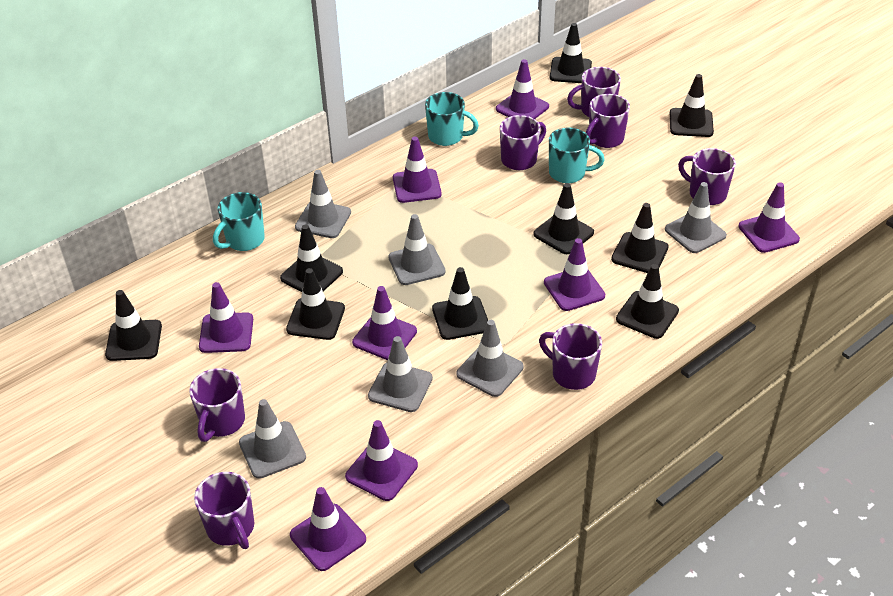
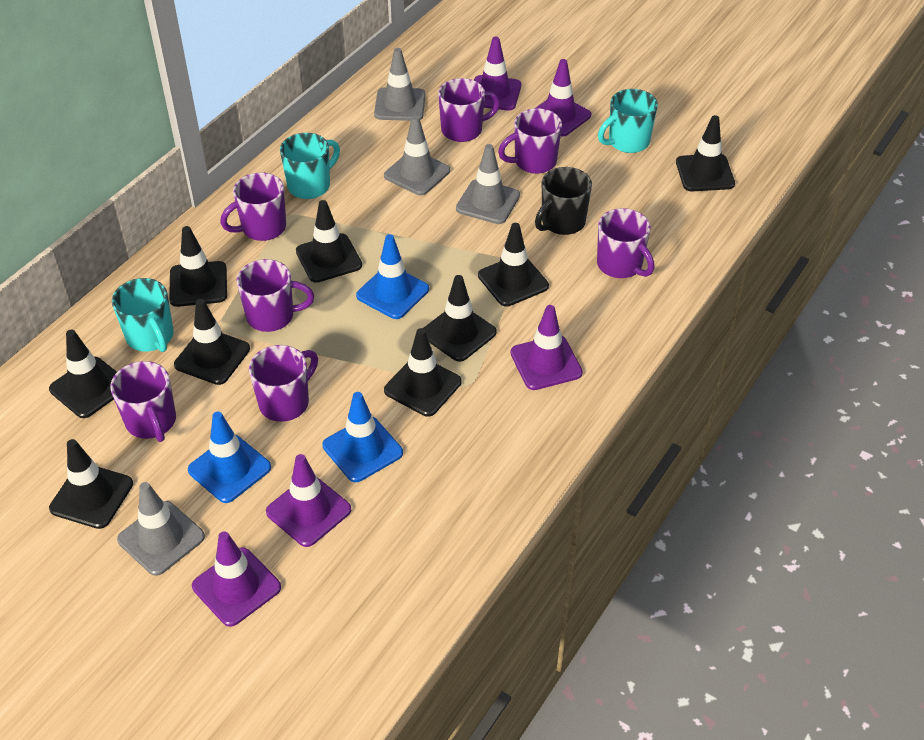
black mug: none = 0 -> [535,167,592,235] = 1
blue traffic cone: none = 0 -> [188,412,271,503] [323,392,403,482] [356,234,429,319] = 3
grey traffic cone: [239,399,306,479] [295,170,351,238] [368,336,433,412] [389,214,446,285] [456,320,524,397] [665,182,727,253] = 6 -> [117,482,205,576] [374,48,426,121] [384,116,450,195] [456,144,520,224] = 4
purple traffic cone: [199,282,253,353] [290,487,366,571] [345,420,418,501] [352,286,417,360] [393,137,442,203] [496,59,549,119] [544,238,605,311] [738,182,800,253] = 8 -> [192,531,281,627] [266,454,351,547] [474,37,521,111] [510,305,583,390] [534,59,591,137] = 5

